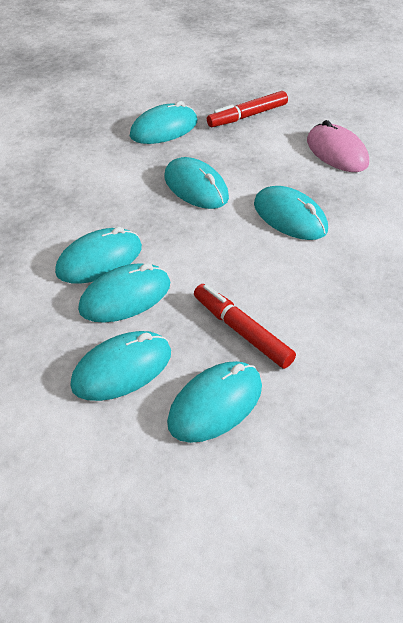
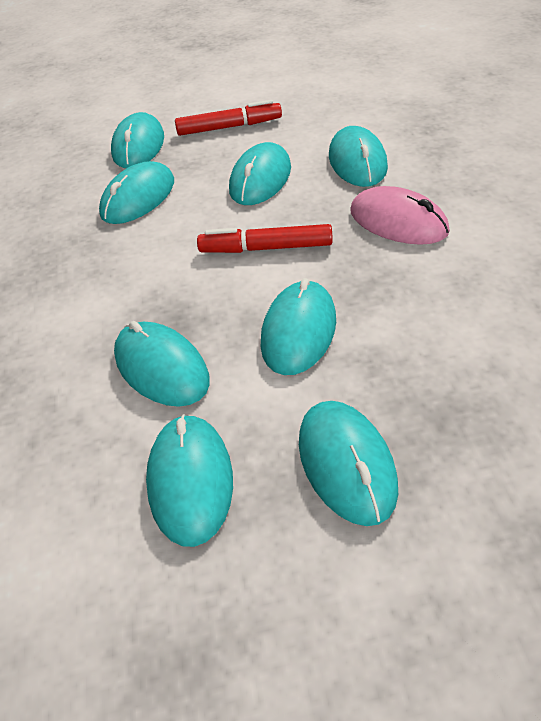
turquoise mouse: [55,227,142,284] [70,331,171,401] [78,263,170,323] [130,101,197,144] [165,157,229,209] [167,361,262,443] [254,186,328,240] = 7 -> [99,161,174,224] [111,112,164,168] [114,321,210,407] [146,414,233,547] [229,142,291,205] [261,278,336,375] [299,401,398,526] [329,126,388,187] = 8

